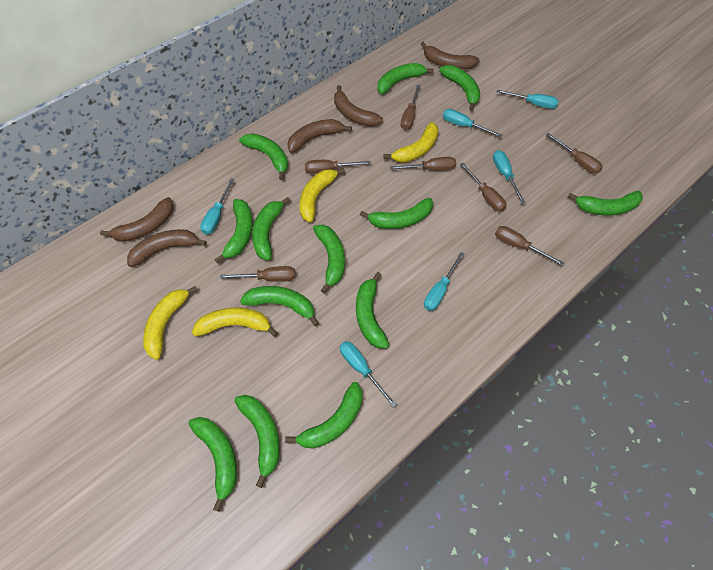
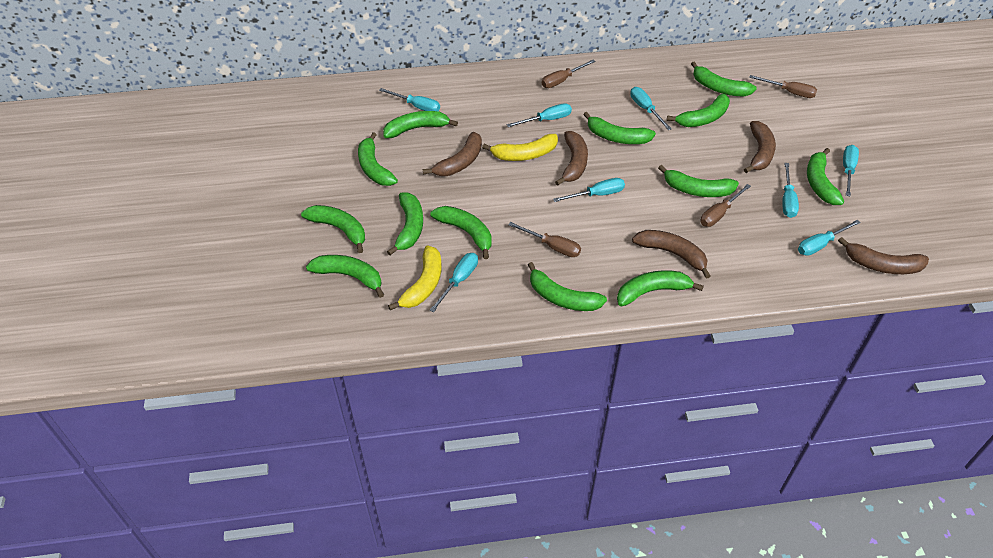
brown screwdriver: [220,266,295,282] [305,160,371,174] [390,157,456,171] [401,85,421,130] [460,163,506,212] [495,226,564,266] [546,133,603,174] = 7 -> [508,222,581,257] [542,60,596,88] [700,184,751,227] [749,75,817,98] = 4
turquoise screwdriver: [200,178,235,235] [340,341,397,407] [424,252,464,311] [443,109,502,137] [493,150,526,204] [497,89,559,109] = 6 -> [379,88,440,111] [429,253,478,313] [507,103,572,127] [553,178,625,202] [630,87,672,130] [782,163,799,218] [798,220,861,256] [843,145,859,196] = 8
yellow banana: [143,286,197,360] [192,307,278,337] [299,168,345,223] [383,122,439,163] = 4 -> [388,245,441,310] [482,134,558,161] = 2

